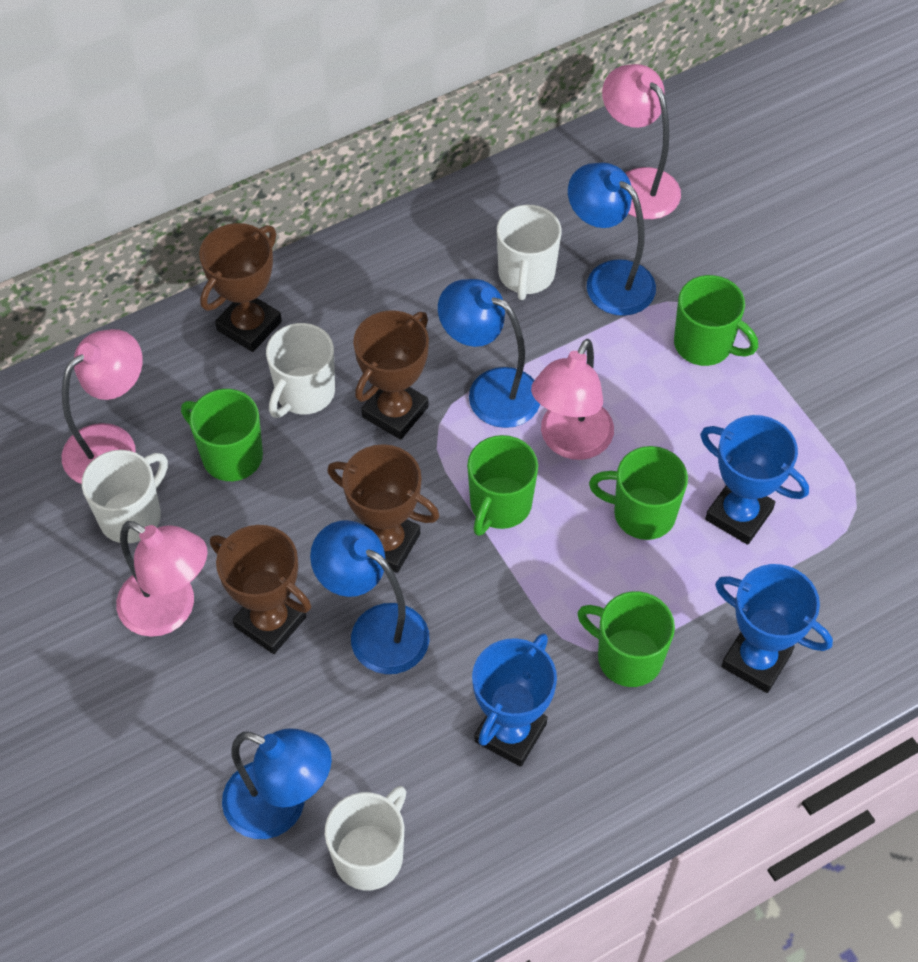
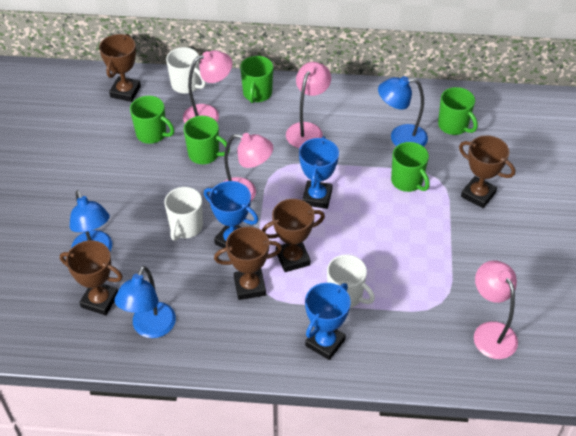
blue lamp: [222,728,332,839] [310,520,429,674] [438,279,540,428] [568,163,656,316] = 4 -> [70,190,112,251] [115,266,176,338] [378,76,428,147] = 3
brown trophy: [199,223,282,352] [210,525,311,654] [327,444,440,573] [353,310,429,440] = 4 -> [60,240,123,315] [99,34,141,102] [214,227,282,300] [262,199,325,272] [459,135,515,208] = 5
white mug: [82,450,168,543] [266,323,335,418] [325,786,406,890] [497,205,561,300] = 4 -> [164,187,203,241] [166,47,206,94] [327,255,375,308] = 3

